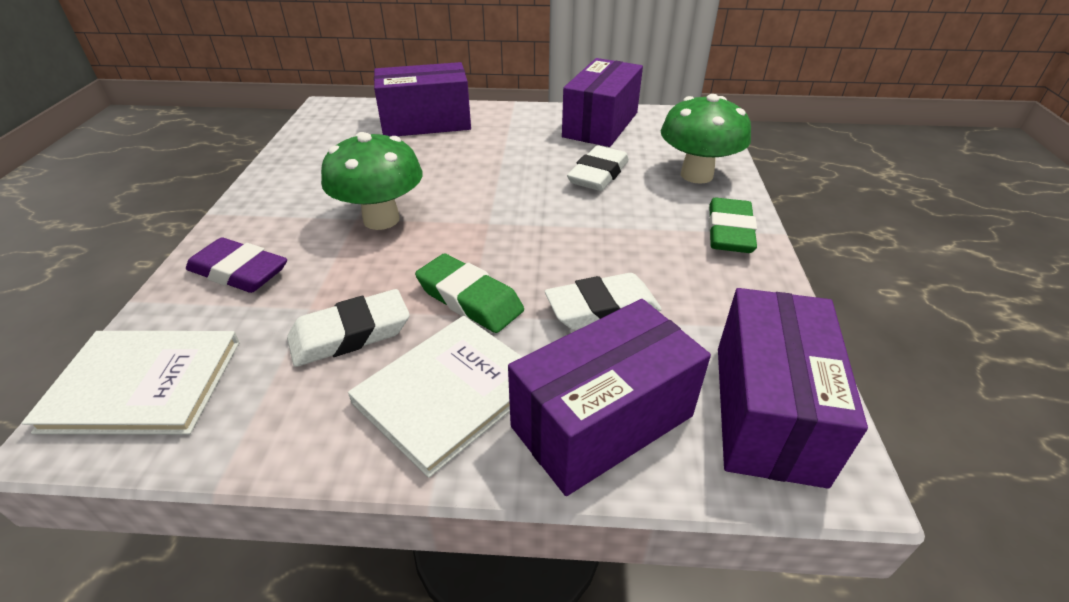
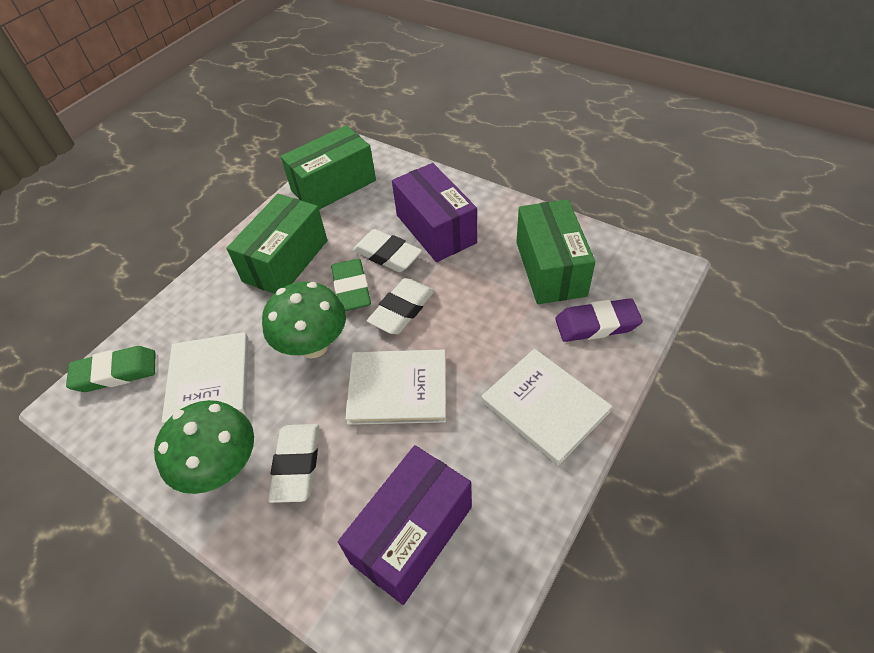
green box: none = 0 -> [226,194,327,294] [280,125,376,210] [516,199,595,304] = 3
purple box: [374,62,471,136] [508,299,711,496] [562,58,643,147] [718,288,868,489] = 4 -> [338,445,472,605] [392,163,477,262] = 2
white book: [22,331,240,435] [348,316,522,478] = 2 -> [162,332,249,423] [345,350,446,425] [482,349,612,465] = 3

